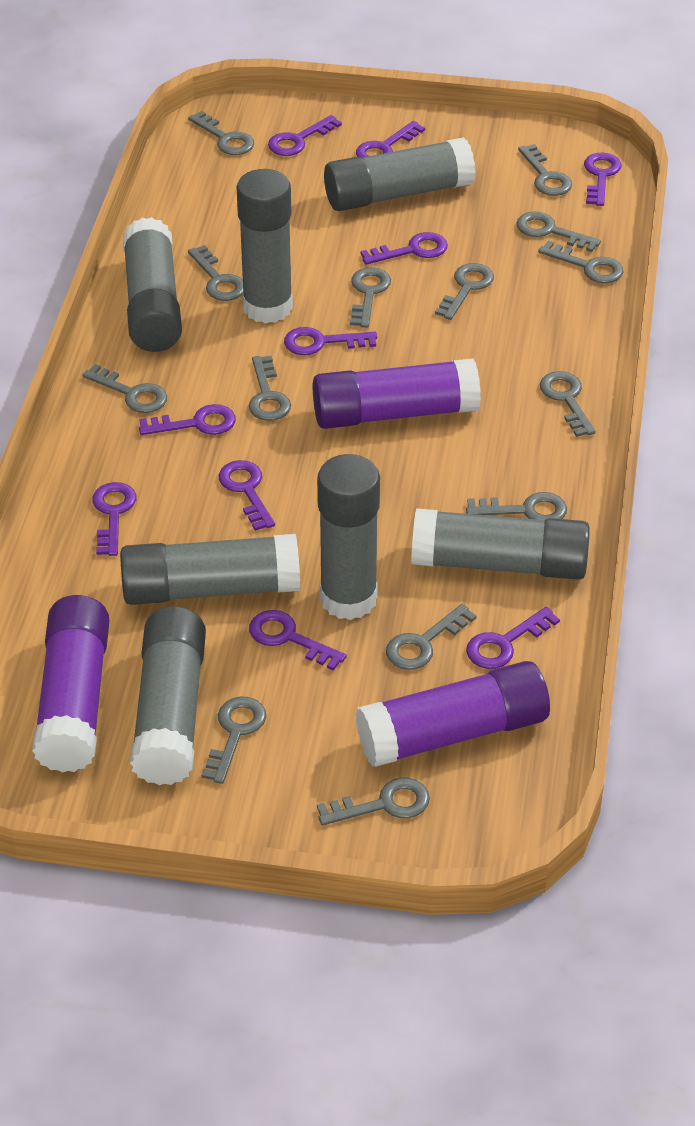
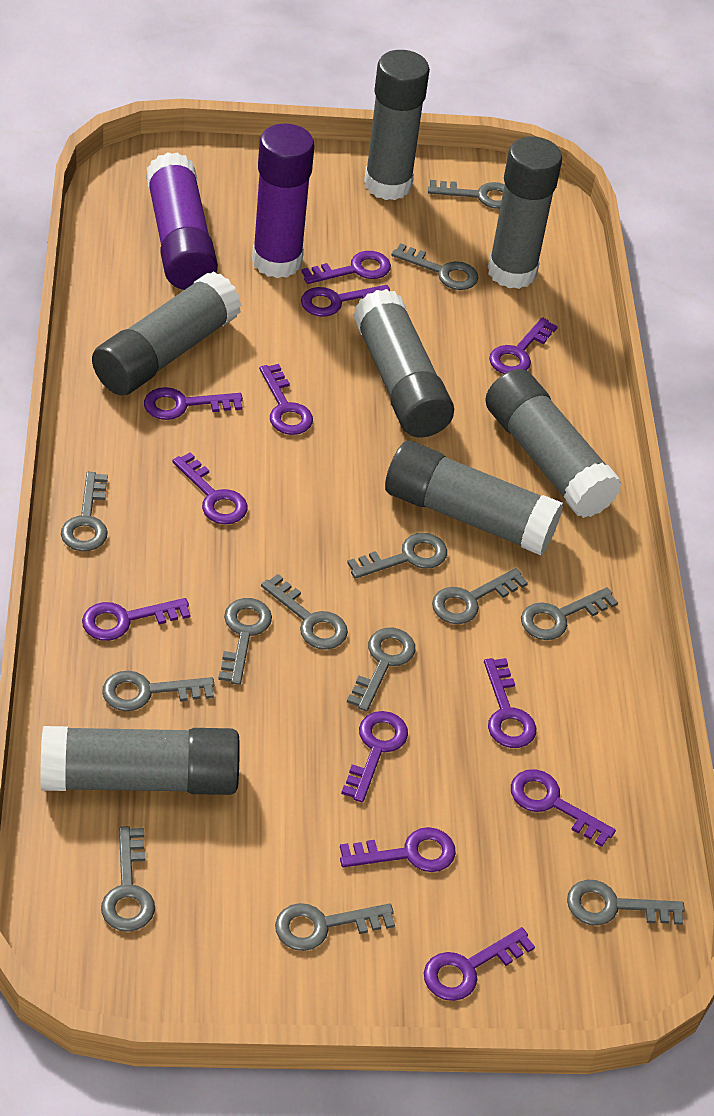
grey key: [82,364,167,413] [188,111,254,155] [188,245,243,301] [201,696,266,784] [249,356,291,421] [317,777,430,826] [350,267,391,327] [386,604,477,670] [435,263,494,320] [466,492,567,520] [517,212,601,252] [518,144,572,196] [538,241,624,283] [540,371,596,437] = 14 -> [61,472,108,551] [101,826,155,932] [102,671,215,711] [218,598,272,685] [261,574,348,650] [275,903,395,951] [347,533,447,579] [347,627,415,711] [391,243,478,290] [428,180,505,209] [432,568,528,624] [521,587,618,640] [567,880,685,925] = 13
purple glue stick: [32,595,109,773] [313,358,481,429] [356,661,550,767] = 3 -> [146,152,218,290] [252,123,314,278] = 2
purple key: [92,482,136,556] [139,404,236,435] [219,460,275,531] [249,610,347,671] [268,115,342,156] [284,327,377,355] [356,121,425,158] [361,232,448,265] [466,607,560,669] [584,153,622,206] = 10 -> [82,598,190,641] [144,387,243,420] [172,452,248,524] [259,364,313,435] [301,285,390,317] [302,251,391,284] [340,827,456,872] [341,711,408,802] [424,927,535,1001] [484,658,536,748] [489,317,558,374] [511,769,616,847] = 12

